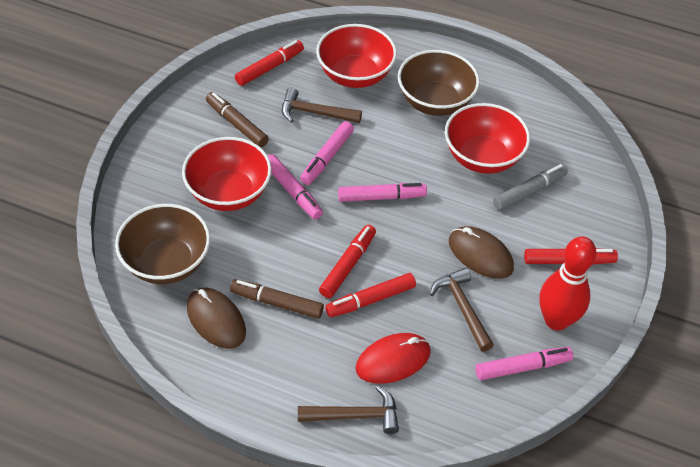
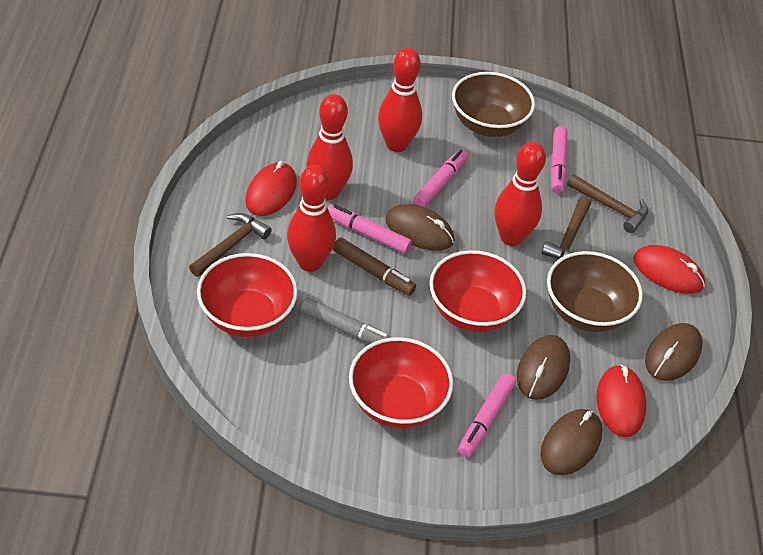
brown marker: [206,92,269,147] [230,279,324,319] = 2 -> [333,237,416,296] = 1
brown mouse: [187,288,246,349] [449,226,514,279] = 2 -> [385,204,455,251] [517,335,570,400] [540,409,602,475] [645,323,703,381] = 4
red bowling pin: [539,237,596,331] = 1 -> [287,165,336,272] [307,94,353,200] [378,48,422,152] [494,142,546,246] = 4
red marker: [235,40,304,86] [319,225,376,298] [325,273,416,317] [524,248,618,265] = 4 -> none = 0
red mouse: [355,333,431,384] = 1 -> [245,161,297,216] [597,364,646,437] [633,245,705,294] = 3

